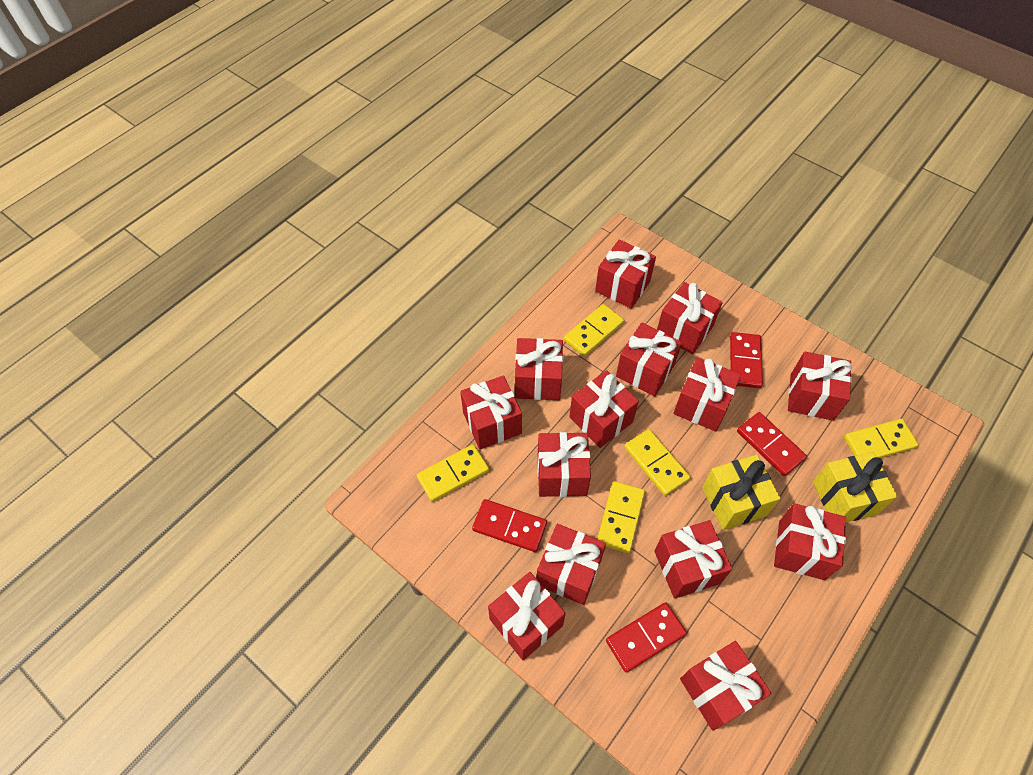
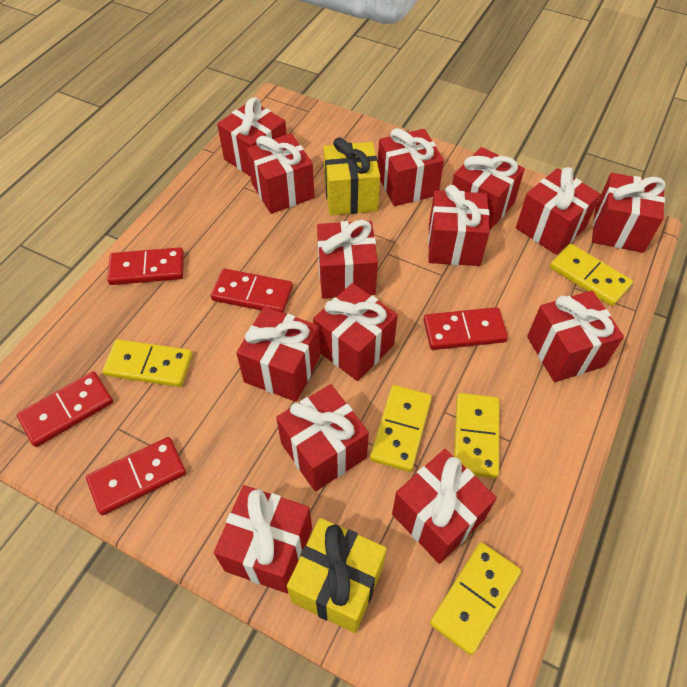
red domino: [472,499,547,552] [606,602,687,673] [730,332,763,388] [737,412,807,476] = 4 -> [17,371,113,447] [86,437,186,515] [107,247,184,285] [211,269,293,313] [424,307,508,350] = 5

